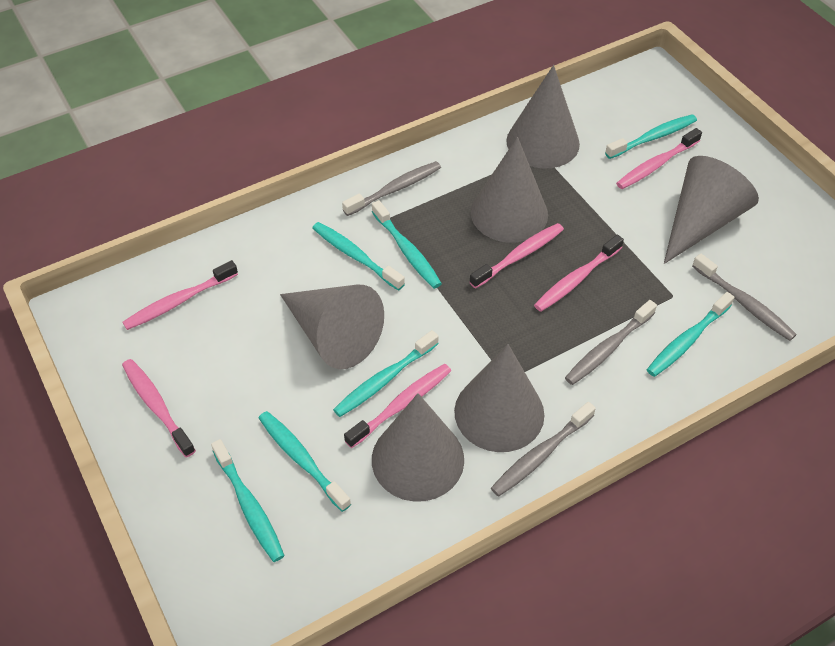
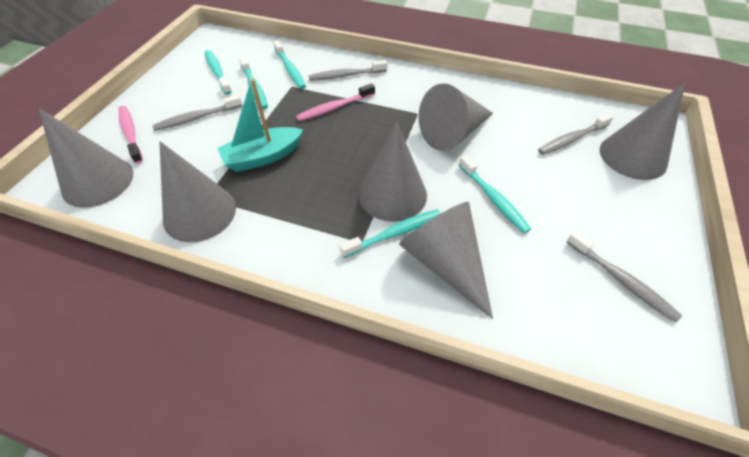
pink toothbrush: [122,260,238,330] [122,359,196,458] [344,364,451,448] [469,223,564,289] [534,235,624,312] [616,128,702,189] = 6 -> [118,106,143,163] [296,83,375,121] = 2
turquoise boat: none = 0 -> [217,79,303,172] = 1
turquoise toothbrush: [211,439,285,562] [259,411,351,512] [312,222,405,291] [333,330,438,417] [372,200,442,289] [605,114,697,159] [647,292,735,377] = 7 -> [205,50,232,95] [239,56,268,109] [273,40,306,89] [340,209,441,258] [459,155,531,233] = 5

